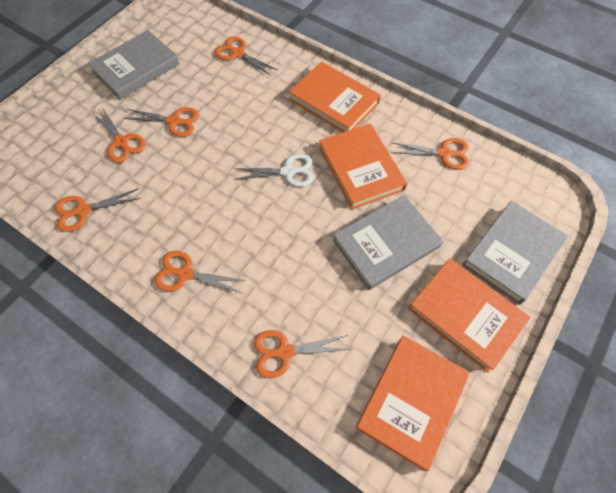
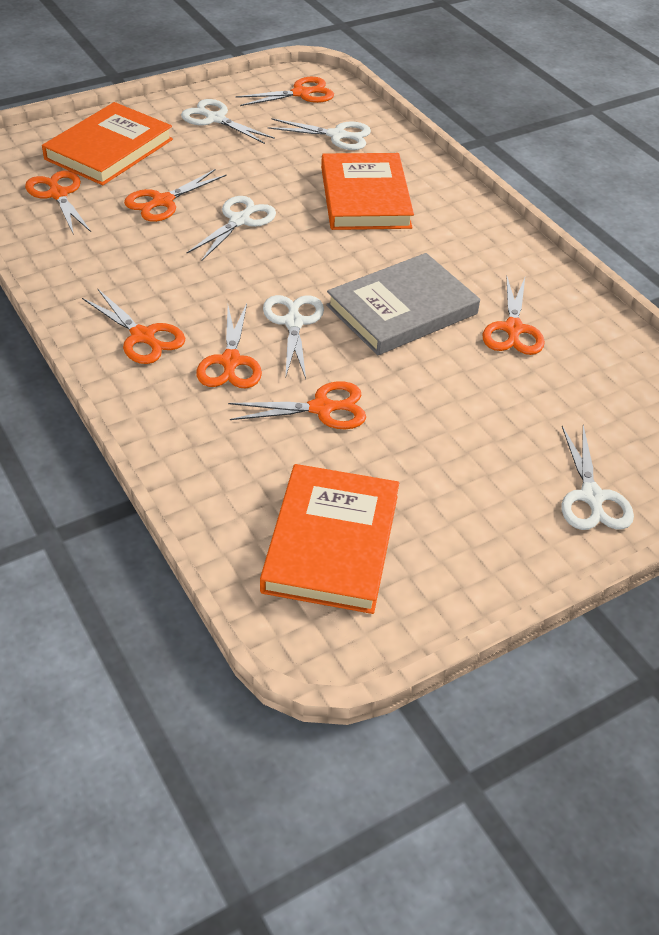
grey book: [88,30,180,100] [333,195,443,290] [462,201,568,305] = 3 -> [326,253,480,355] = 1
orange book: [289,62,381,132] [319,123,407,210] [356,335,470,471] [408,258,531,372] = 4 -> [42,102,173,185] [260,464,399,614] [321,153,414,230] = 3
white scissors: [233,154,314,187] = 1 -> [181,99,275,144] [186,196,276,261] [263,295,324,379] [268,118,371,150] [561,425,634,530] = 5

